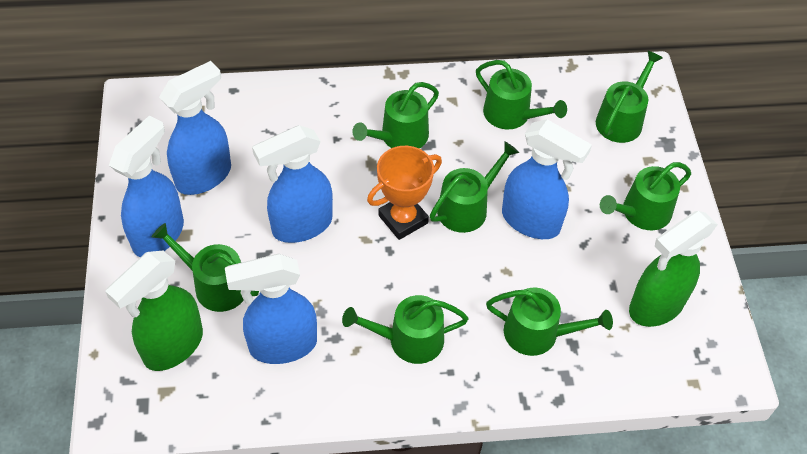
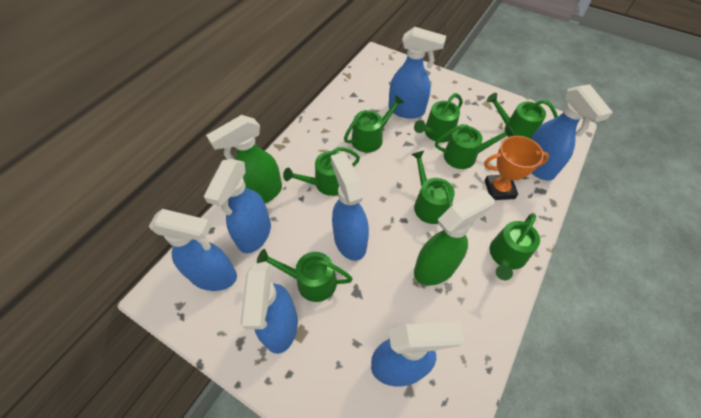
blue spray bottle: [109,115,184,257] [159,61,231,195] [225,253,317,364] [252,125,333,243] [502,119,592,239] = 5 -> [149,209,237,291] [204,159,271,254] [240,264,298,354] [331,152,369,261] [371,322,464,386] [388,27,446,119] [531,84,613,181] = 7

